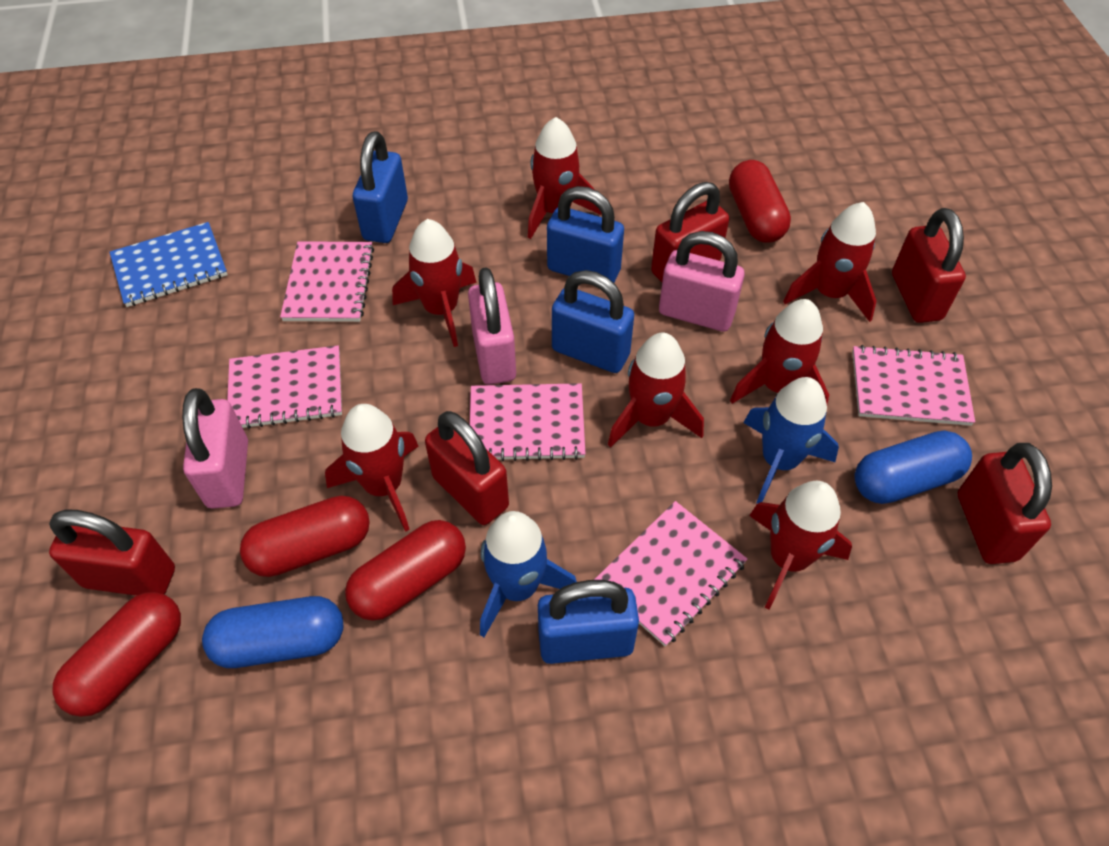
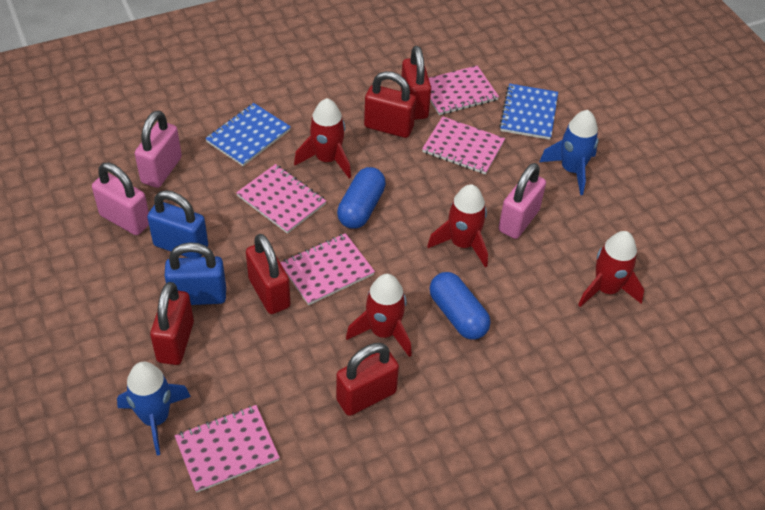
blue notebook: [110,222,228,307] = 1 -> [205,103,291,166] [499,84,558,140] = 2
blue padlock: [353,131,408,243] [538,580,639,664] [547,186,624,283] [552,270,634,373] = 4 -> [147,190,208,258] [165,242,226,305] = 2
red capsule: [52,592,181,717] [240,496,370,577] [345,520,466,621] [729,160,791,243] = 4 -> none = 0
red rocket: [325,404,419,532] [392,219,477,347] [528,117,602,239] [608,333,704,448] [730,299,829,404] [749,481,852,610] [783,202,877,322] = 7 -> [294,98,351,179] [346,274,412,357] [427,184,488,267] [578,231,644,307] = 4

